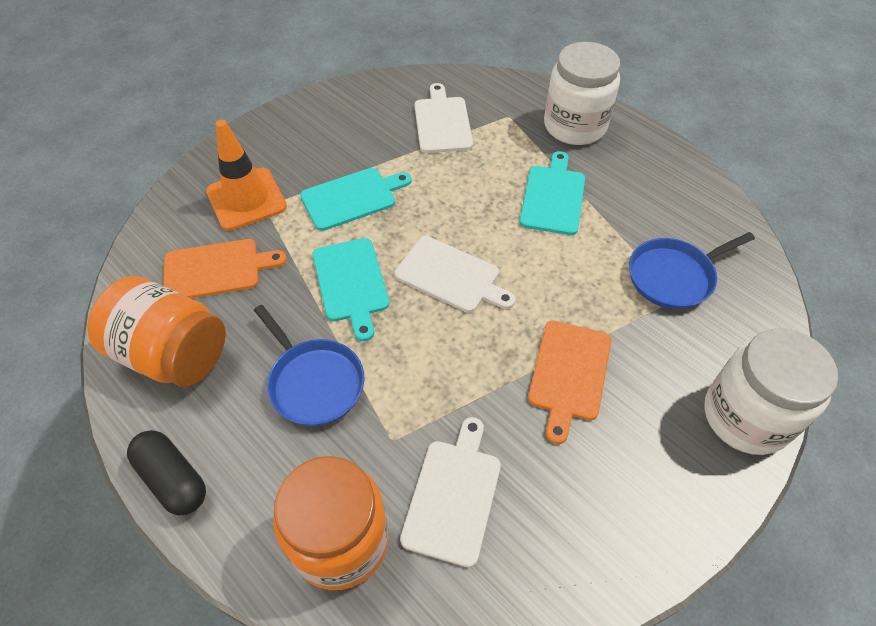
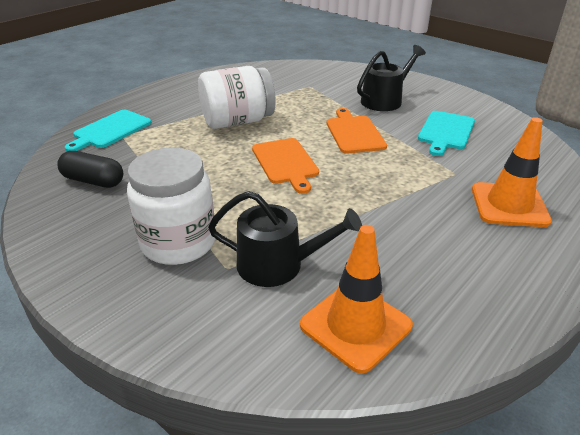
black watering can: none = 0 -> [208,191,362,287] [357,45,426,111] = 2
blue pan: [254,305,364,426] [629,232,755,309] = 2 -> none = 0
orange jar: [87,276,226,387] [273,456,389,590] = 2 -> none = 0
orange traffic cone: [206,120,287,231] = 1 -> [300,225,413,373] [472,117,552,227] = 2
turquoise cutting board: [300,168,412,231] [312,238,390,341] [519,151,585,235] = 3 -> [65,110,152,151] [418,111,475,156] = 2
white cutting board: [395,236,516,313] [400,417,501,568] [414,83,473,153] = 3 -> none = 0

